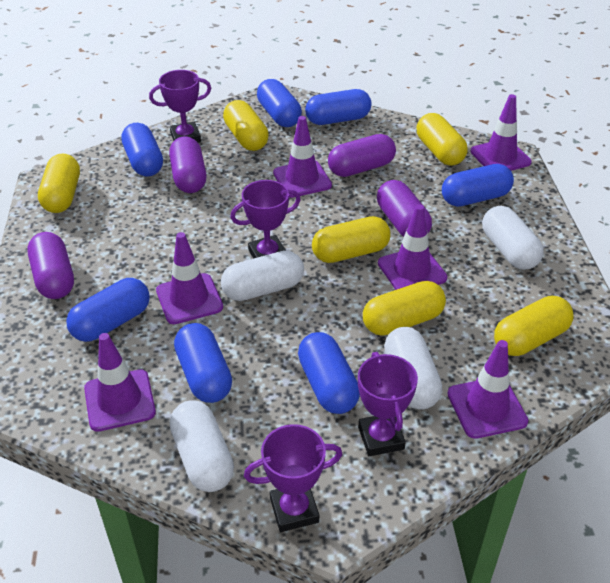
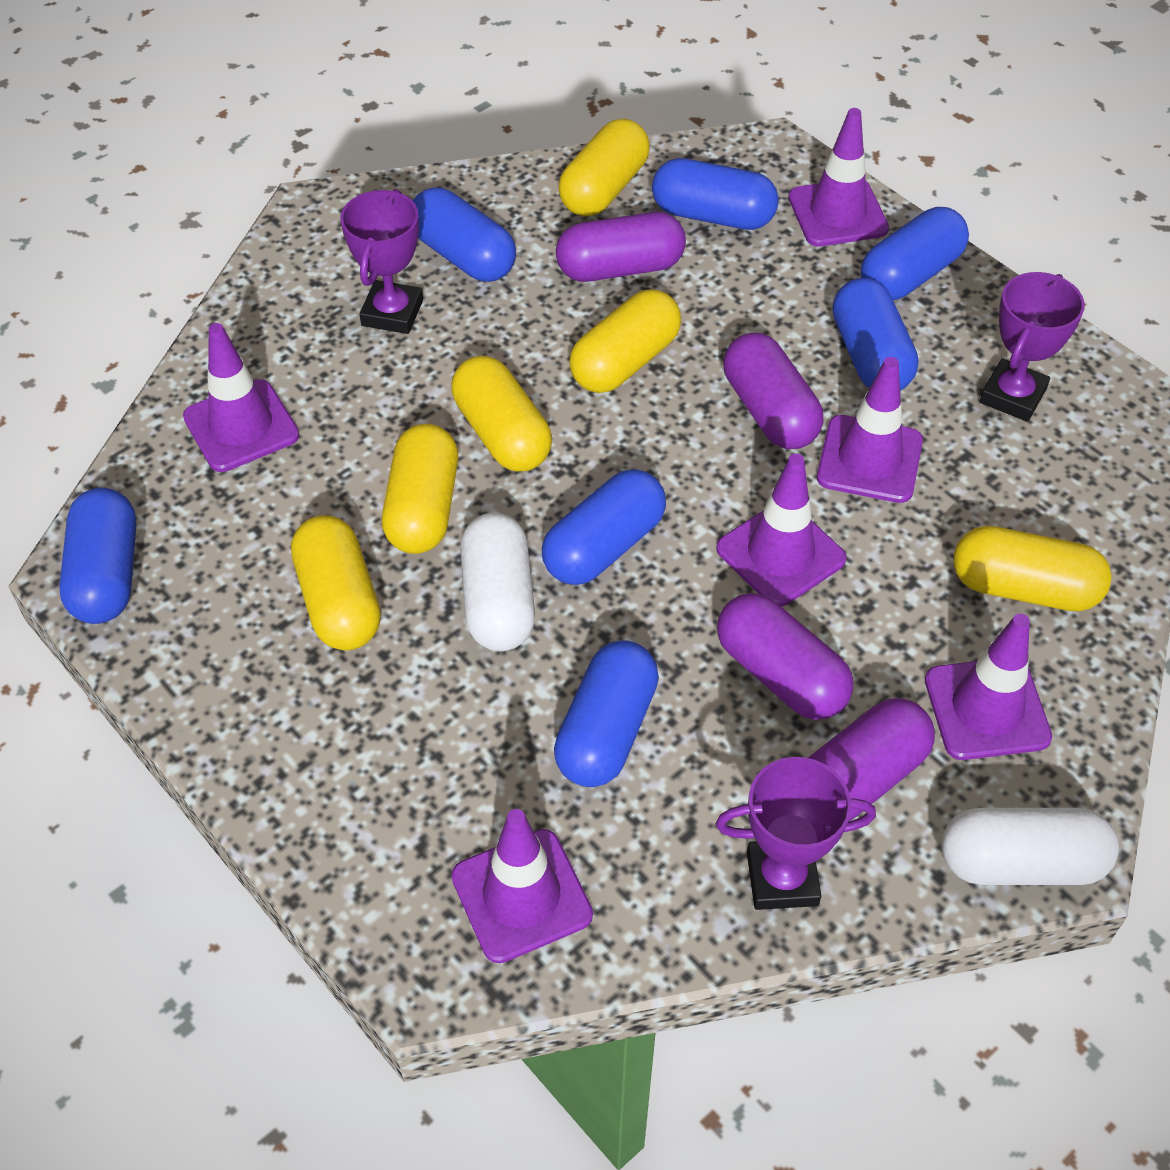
purple trophy: [149,70,211,143] [230,180,301,259] [244,424,342,532] [358,352,418,456] = 4 -> [341,189,423,334] [716,757,876,910] [980,272,1085,422] = 3
white capsule: [170,400,234,492] [221,251,304,301] [384,327,442,410] [482,206,544,270] = 4 -> [460,513,535,651] [942,808,1119,885] = 2

